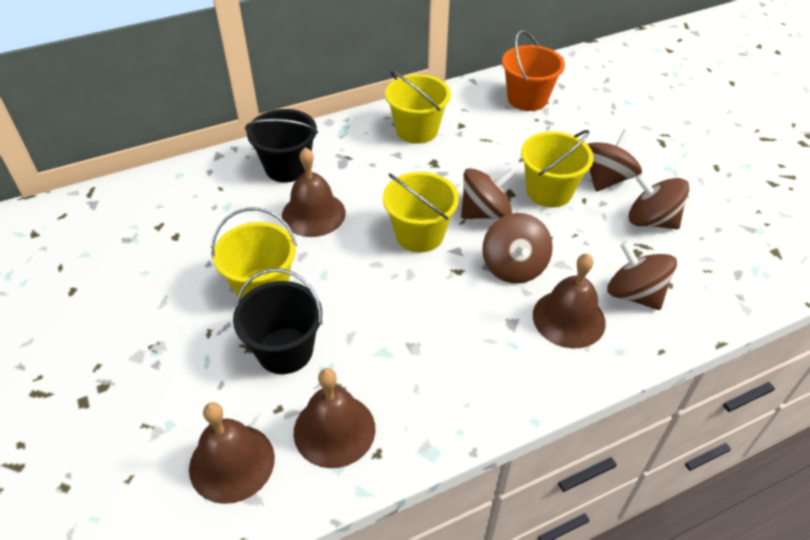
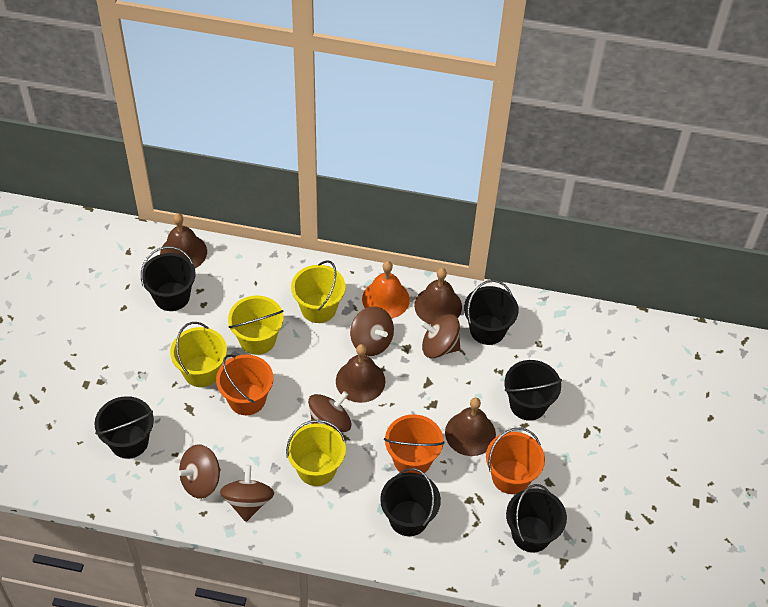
black bucket: [233,268,322,374] [245,109,318,183] = 2 -> [95,396,154,459] [141,246,196,311] [380,468,441,536] [464,280,519,345] [504,360,562,421] [506,484,567,552] = 6
orange bell: none = 0 -> [362,261,410,318] = 1
orange bucket: [502,30,565,111] = 1 -> [216,354,273,415] [384,414,444,475] [486,428,545,494] = 3

